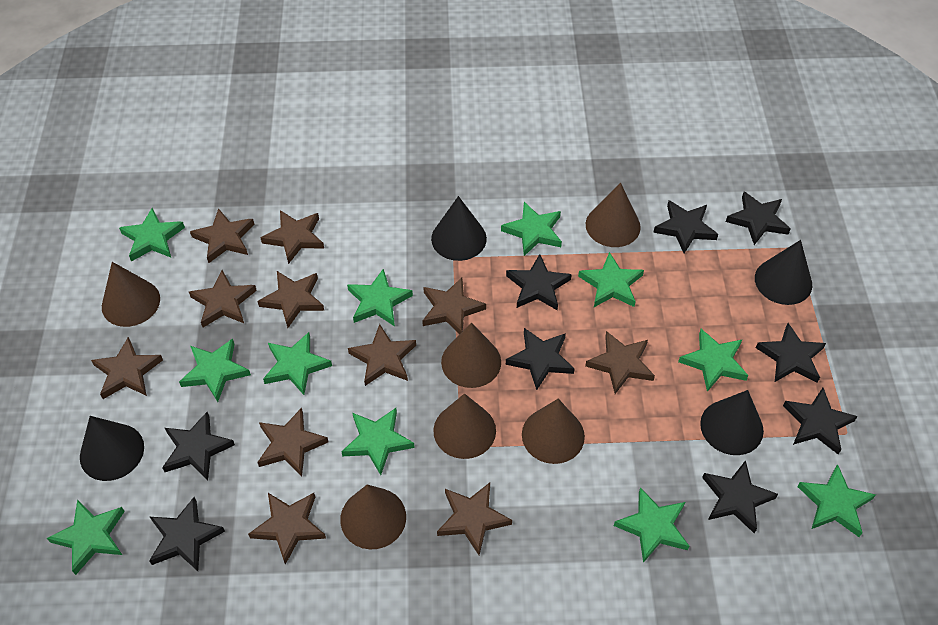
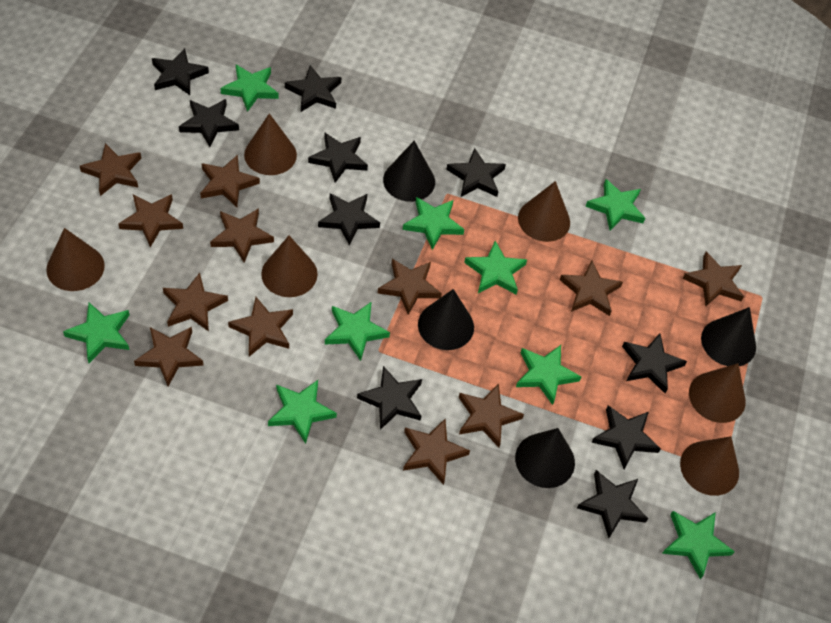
black star: [149,497,225,571] [162,412,235,480] [506,254,572,310] [506,328,575,390] [653,200,718,253] [702,460,778,534] [726,192,791,245] [756,323,826,383] [783,388,858,454] = 9 -> [152,48,209,95] [179,99,239,147] [285,65,341,112] [308,133,368,183] [318,193,380,246] [357,366,422,430] [446,148,506,197] [577,470,648,538] [591,405,661,469] [622,333,687,393] = 10
brown star: [91,337,163,399] [189,270,257,327] [190,208,255,263] [248,493,326,565] [257,408,328,476] [258,271,324,328] [261,210,324,264] [348,324,416,386] [422,278,486,335] [437,483,512,555] [585,331,655,394] = 11 -> [80,143,141,196] [118,194,183,247] [134,327,204,386] [163,273,228,331] [200,155,260,207] [210,208,274,263] [228,297,293,357] [377,259,442,315] [403,419,470,485] [459,384,524,448] [560,261,623,316] [682,252,744,306] = 12
green star: [47,499,125,575] [119,208,185,262] [179,339,251,402] [263,332,332,395] [341,408,415,475] [347,269,413,326] [501,202,562,256] [578,252,644,307] [614,488,689,563] [678,329,749,392] [797,464,876,537] = 11 -> [63,302,130,363] [220,65,279,112] [268,380,337,444] [325,302,390,361] [402,197,464,250] [464,241,527,295] [516,345,581,405] [585,179,645,231] [662,511,735,579] = 9

